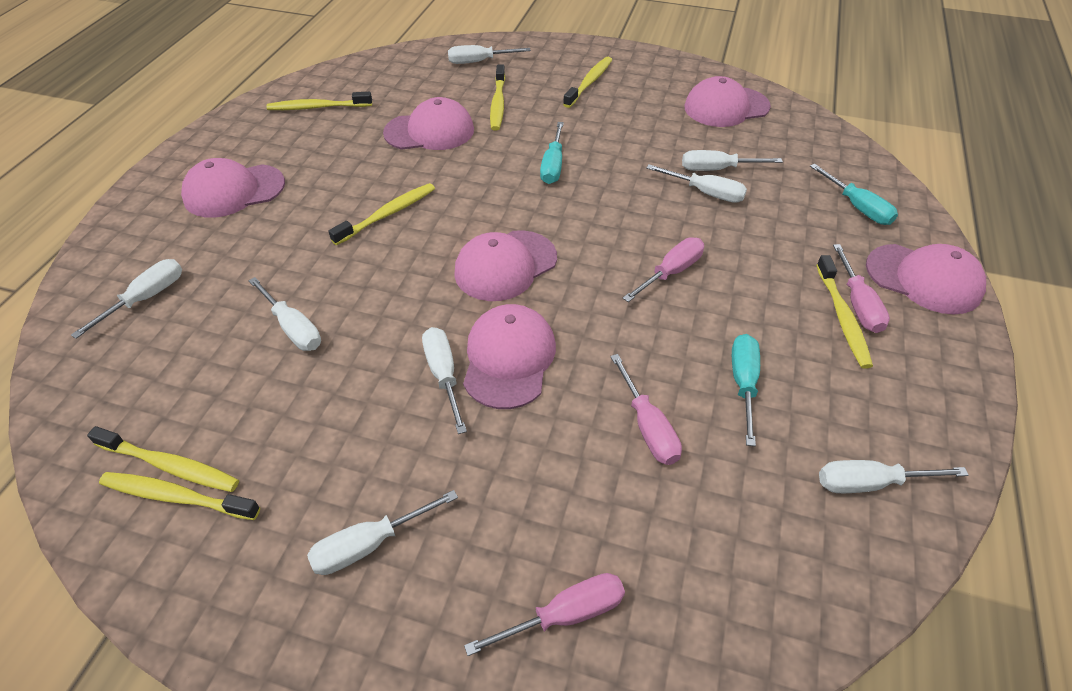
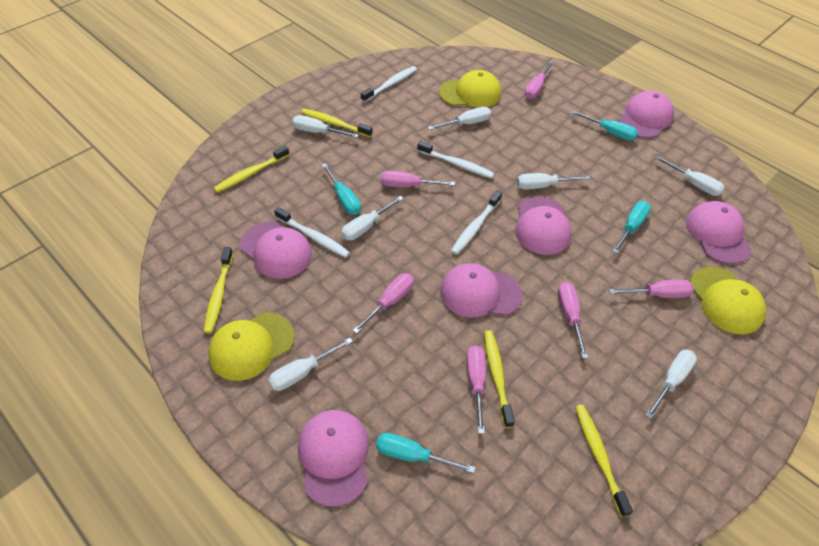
pink screwdriver: [464,573,625,656] [610,354,682,465] [623,237,704,302] [833,244,890,333] = 4 -> [352,273,414,334] [381,171,455,187] [466,345,486,434] [525,61,554,99] [558,282,588,358] [609,279,694,298] = 6
turquoise screwdriver: [540,122,564,184] [732,334,760,446] [810,164,898,225] = 3 -> [322,163,361,215] [376,433,476,473] [572,110,638,141] [612,201,651,254] = 4
white screwdriver: [71,259,182,339] [248,277,321,351] [307,490,458,575] [422,327,467,434] [448,45,531,64] [646,164,747,203] [682,150,783,171] [819,460,969,493] = 8 -> [268,337,353,391] [292,115,359,138] [341,196,404,241] [428,107,491,130] [517,173,590,189] [645,350,697,419] [655,156,725,196] = 7
white toothbrush: none = 0 -> [274,207,350,258] [361,66,417,102] [417,141,495,178] [451,191,502,255] = 4
yellow cap: none = 0 -> [208,313,294,381] [439,70,501,108] [690,267,766,335] = 3
yellow toothbrush: [87,426,239,492] [99,472,260,520] [267,92,372,110] [328,183,435,245] [490,65,505,131] [563,57,612,108] [816,255,873,369] = 7 -> [204,247,233,334] [214,146,289,193] [301,109,373,137] [484,330,515,428] [575,405,633,517] = 5

